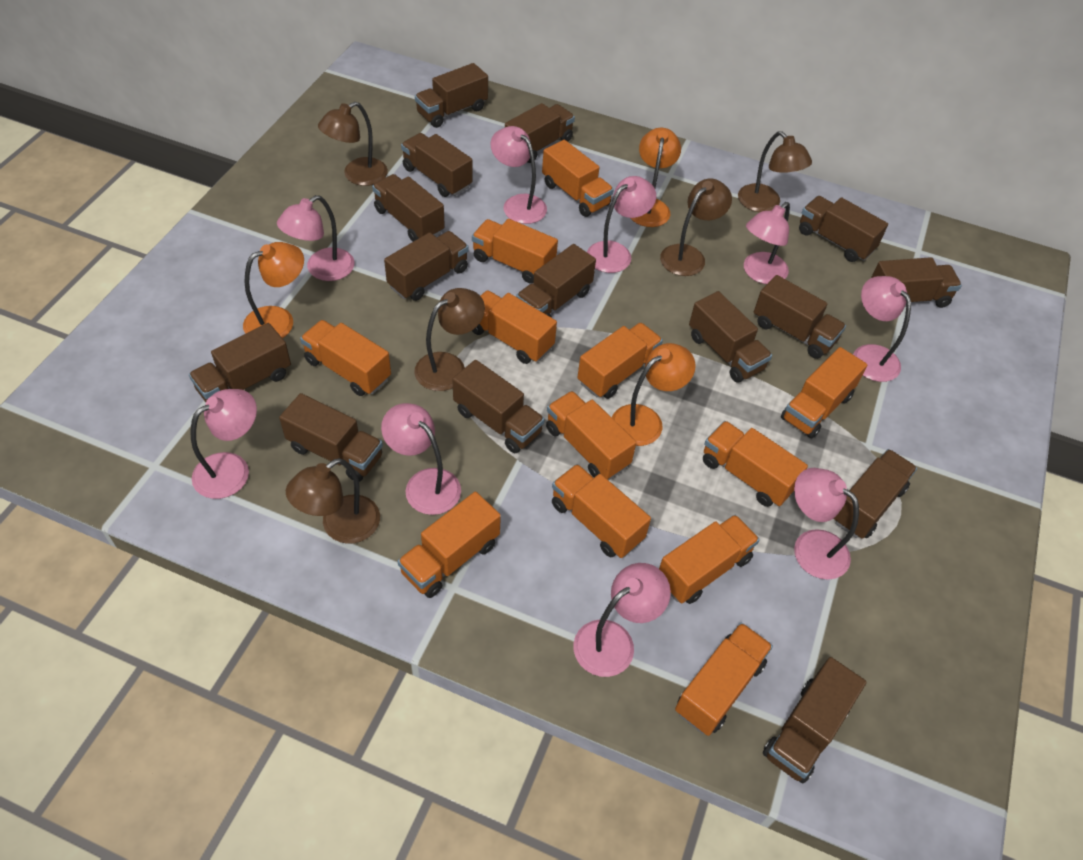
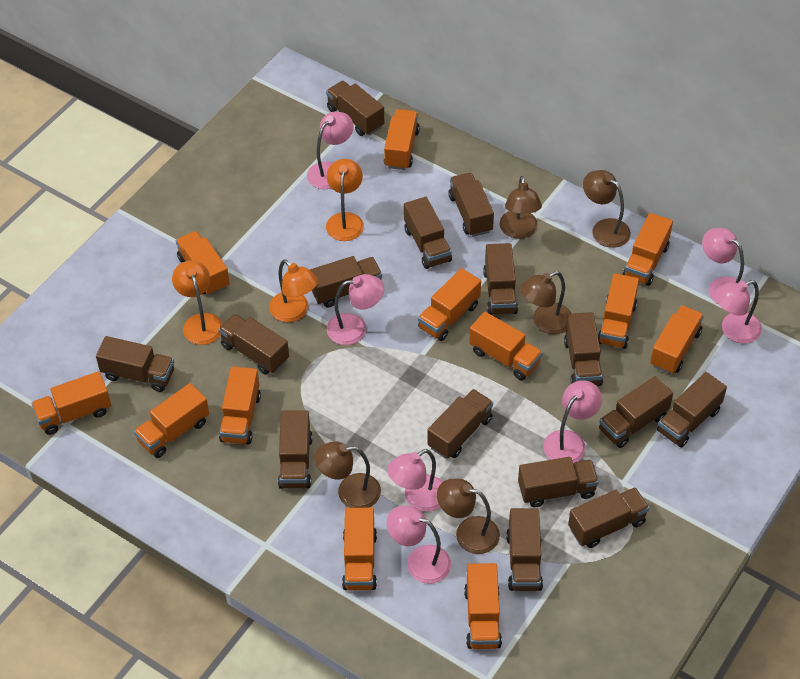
pink lamp: [191,389,257,499] [277,195,355,281] [381,403,461,515] [490,126,547,224] [573,563,671,677] [587,176,656,273] [744,202,790,284] [794,468,859,580] [853,276,911,382] = 9 -> [307,111,353,189] [327,274,384,345] [387,449,443,512] [387,506,451,584] [543,380,602,463] [702,228,748,304] [714,280,762,344] = 7

